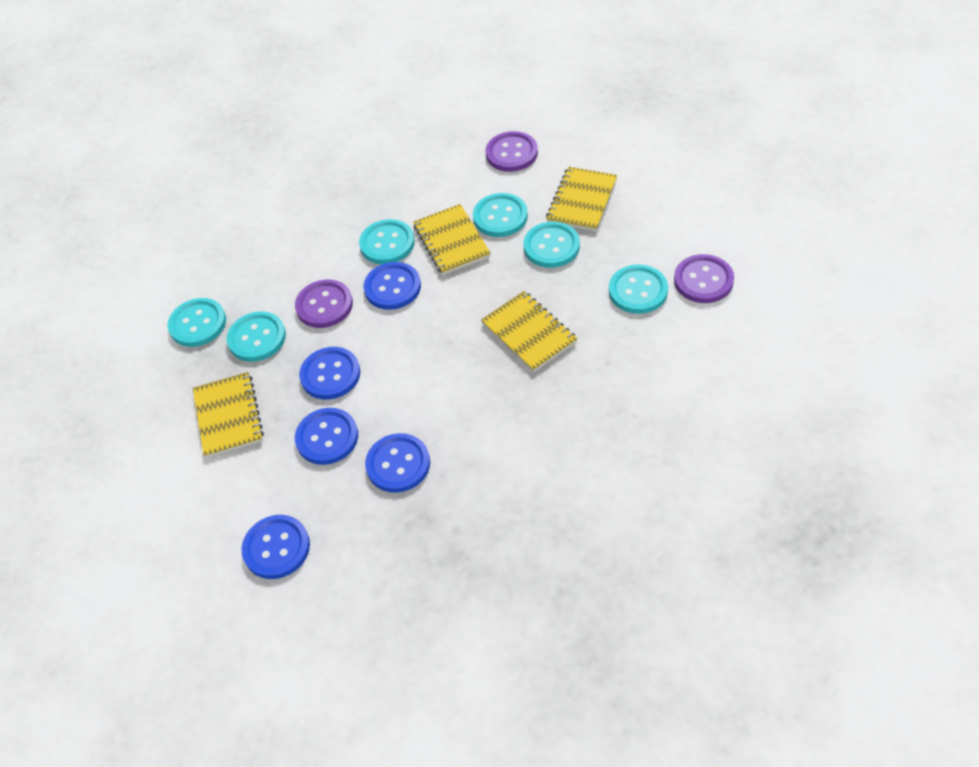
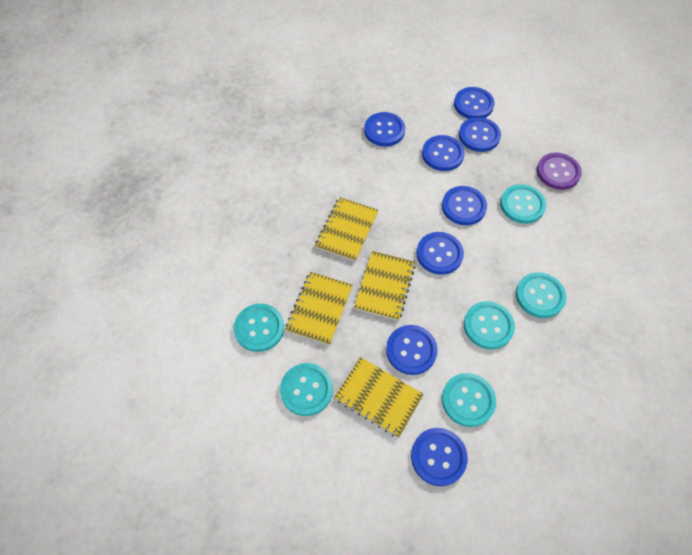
blue button: [242,515,310,579] [295,408,358,465] [299,347,360,400] [364,262,421,310] [365,433,430,493] = 5 -> [364,112,405,147] [386,325,438,375] [411,428,468,486] [417,232,464,275] [422,135,465,171] [442,186,487,225] [454,87,495,119] [459,117,501,152] = 8
purple button: [295,280,353,328] [486,131,538,172] [674,254,734,303] = 3 -> [537,153,582,190] = 1

